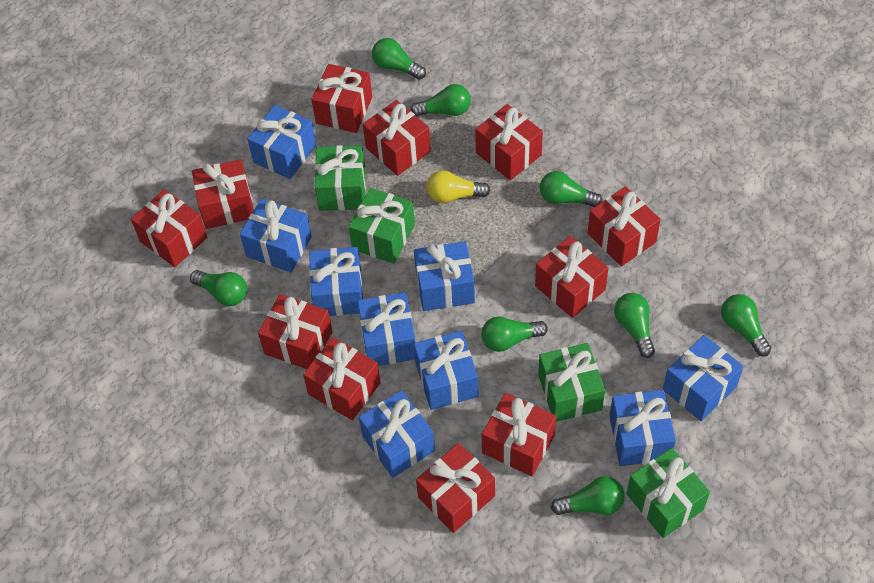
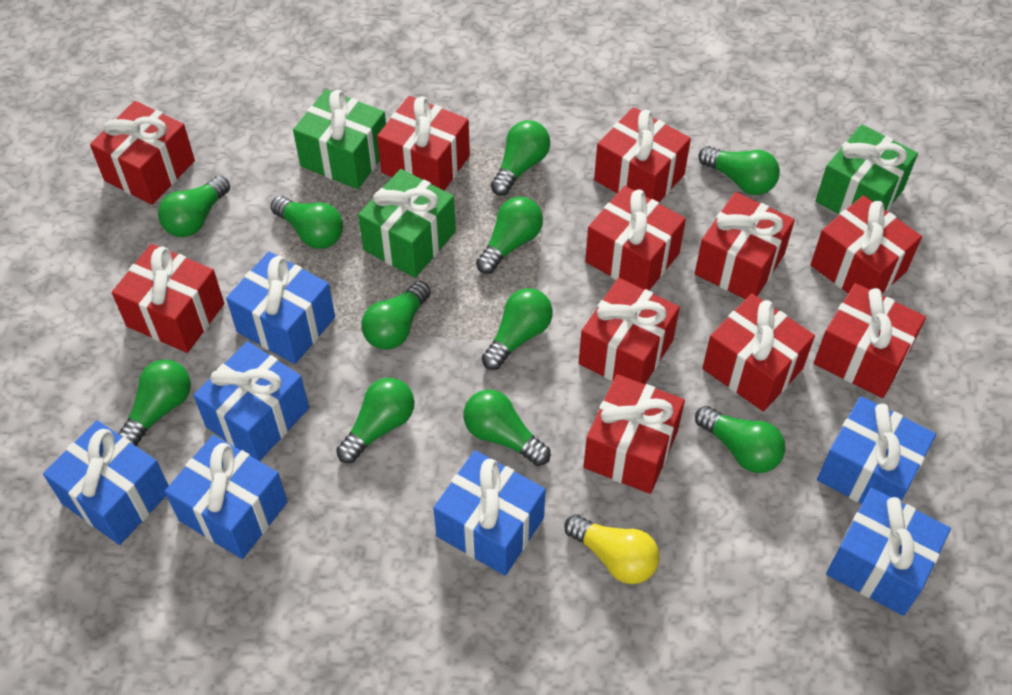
blue gift: [240,199,312,272] [247,105,316,179] [309,247,363,316] [358,292,416,366] [359,390,435,478] [414,241,475,311] [414,330,479,410] [609,390,676,466] [663,335,744,421] = 9 -> [43,420,169,545] [165,435,287,559] [193,341,309,461] [226,252,335,364] [433,450,546,576] [817,396,936,504] [826,488,951,616] = 7
green gift: [315,145,366,211] [349,188,415,264] [538,343,605,422] [626,448,710,538] = 4 -> [293,89,386,189] [358,169,456,278] [816,124,918,214] = 3
green light bulb: [190,270,247,306] [372,38,426,80] [410,84,471,117] [481,316,548,352] [540,171,603,207] [551,476,625,515] [614,293,655,358] [721,294,771,356] = 8 -> [118,359,191,447] [158,175,230,237] [271,196,343,249] [336,378,414,463] [361,281,431,349] [463,390,551,466] [476,197,543,274] [482,288,552,370] [491,120,550,196] [695,406,785,473] [698,146,780,195] = 11

